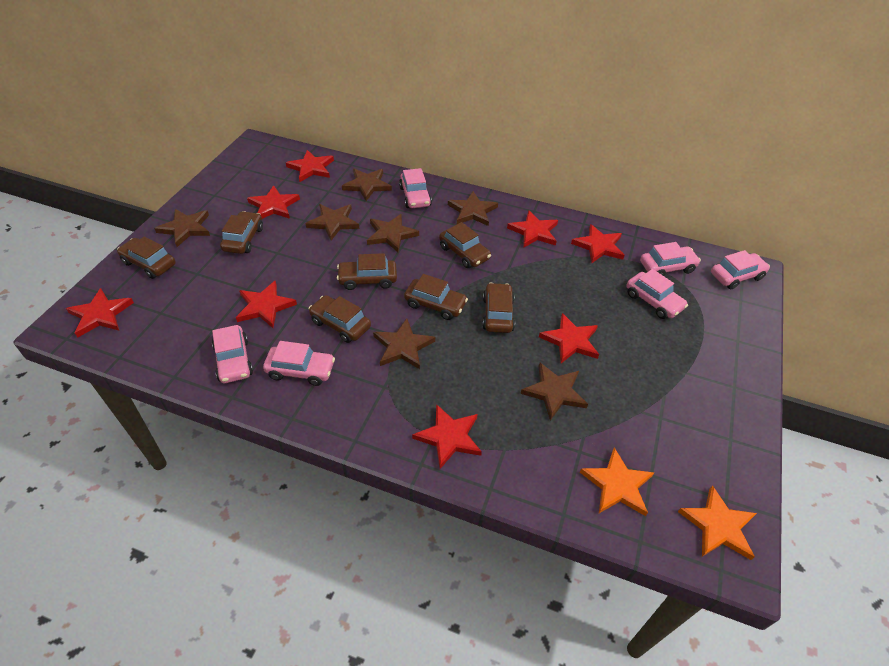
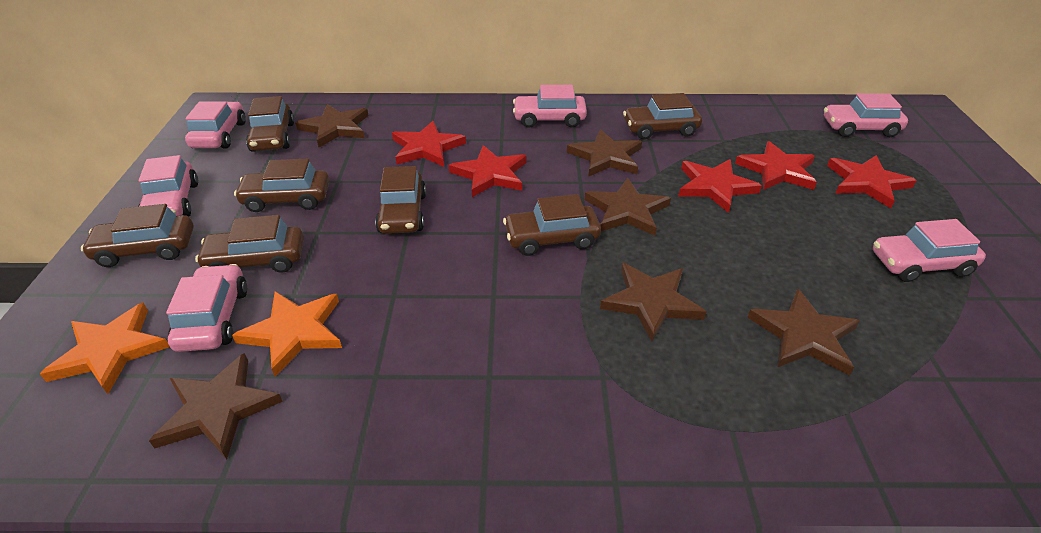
brown star: [154,209,210,247] [306,204,359,240] [342,169,392,201] [367,214,419,252] [373,318,435,369] [448,191,498,226] [521,363,588,420] = 7 -> [149,353,283,460] [295,104,368,147] [567,129,642,177] [585,178,671,236] [600,263,706,342] [747,289,860,376] = 6
red star: [66,288,134,338] [236,280,297,328] [247,185,300,219] [286,150,334,182] [412,404,482,469] [507,210,558,247] [539,313,599,363] [571,224,625,263] = 8 -> [392,121,466,167] [449,145,527,197] [678,159,762,213] [735,141,817,190] [827,155,917,208] = 5

